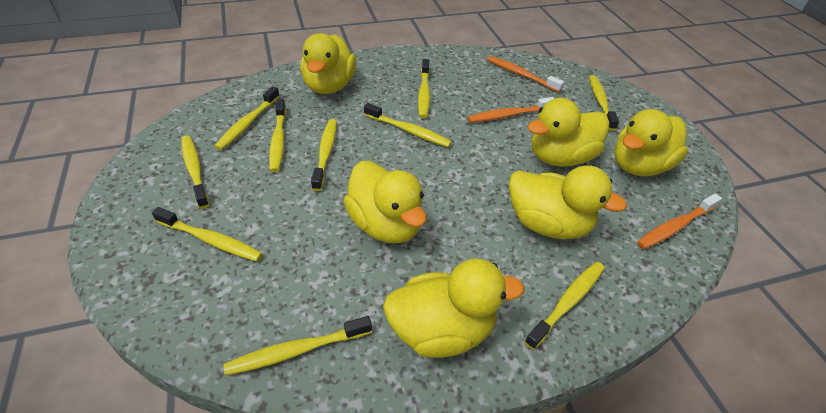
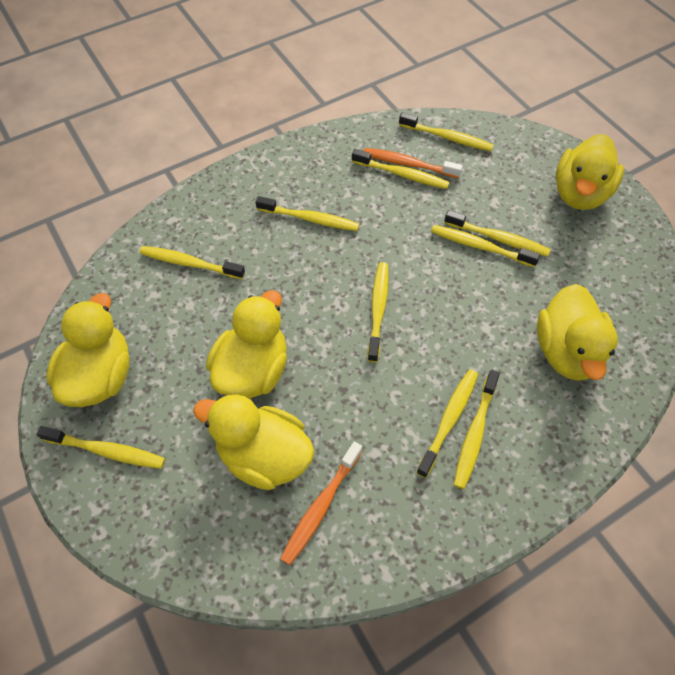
orange toothbrush: [468,97,555,123] [487,56,564,92] [637,193,722,249] = 3 -> [280,441,362,565] [364,148,463,178] = 2
yellow duck: [300,33,357,94] [343,161,427,243] [383,259,524,358] [509,165,627,239] [527,98,609,167] [614,109,688,176] = 6 -> [46,293,130,407] [193,394,314,490] [206,290,287,399] [537,284,618,381] [556,134,624,210] = 5

